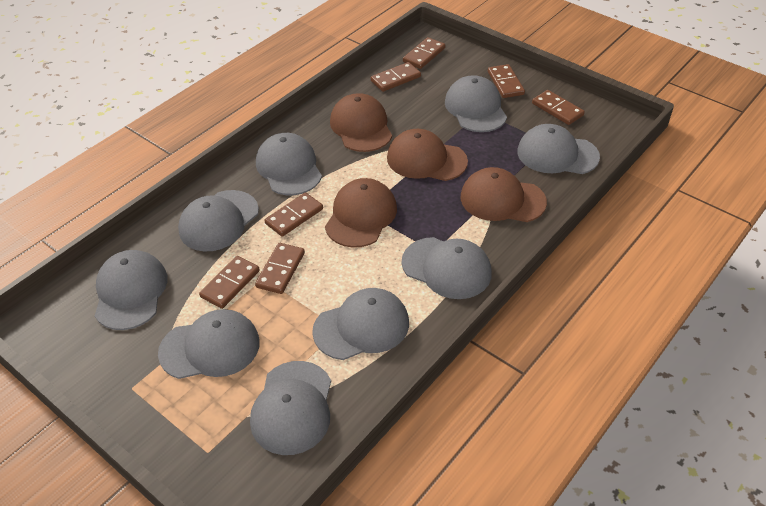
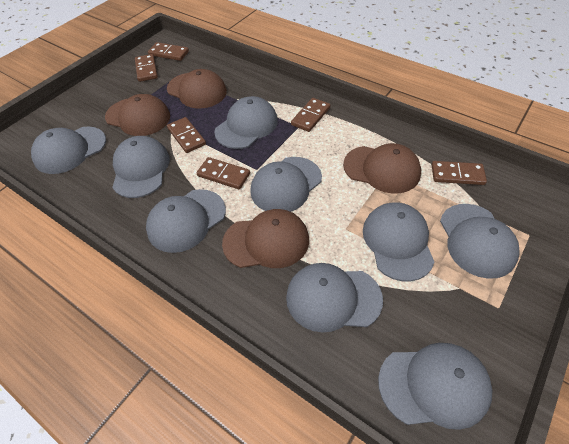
brown domino: [199,256,260,309] [255,243,305,294] [264,192,323,237] [371,62,421,92] [403,37,445,69] [488,64,525,98] [532,90,585,125] = 7 -> [135,54,158,82] [148,42,189,61] [167,117,206,153] [197,157,250,189] [291,98,330,132] [432,161,487,185] = 6

